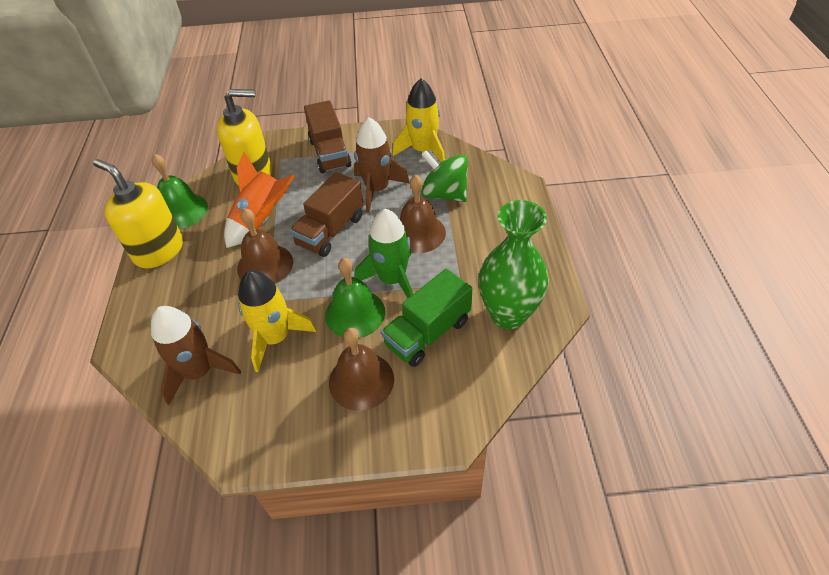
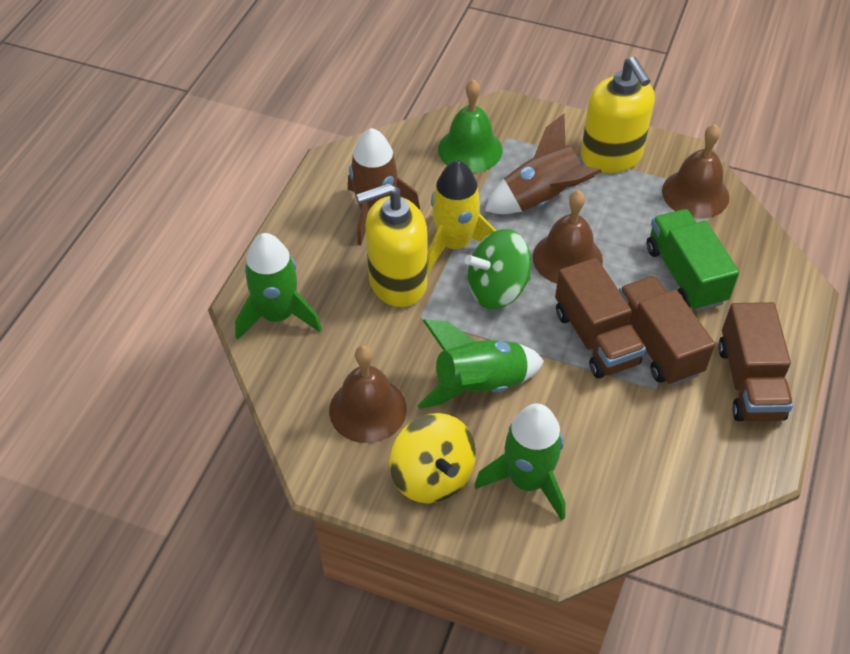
brown truck: [290,172,364,257] [304,100,352,173] = 2 -> [555,258,646,378] [619,276,715,385] [718,302,793,421] = 3
green bell: [152,154,208,229] [325,258,385,338] = 2 -> [438,79,503,173] = 1
green rocket: [355,209,413,298] = 1 -> [235,233,322,340] [418,319,544,409] [475,404,565,520] = 3
green vase: [478,200,549,329] = 1 -> none = 0
orange rocket: [224,152,295,248] = 1 -> none = 0
yellow rocket: [238,270,317,372] [393,79,445,162] = 2 -> [427,160,497,273] = 1
yellow spinning top: none = 0 -> [390,413,476,504] = 1

